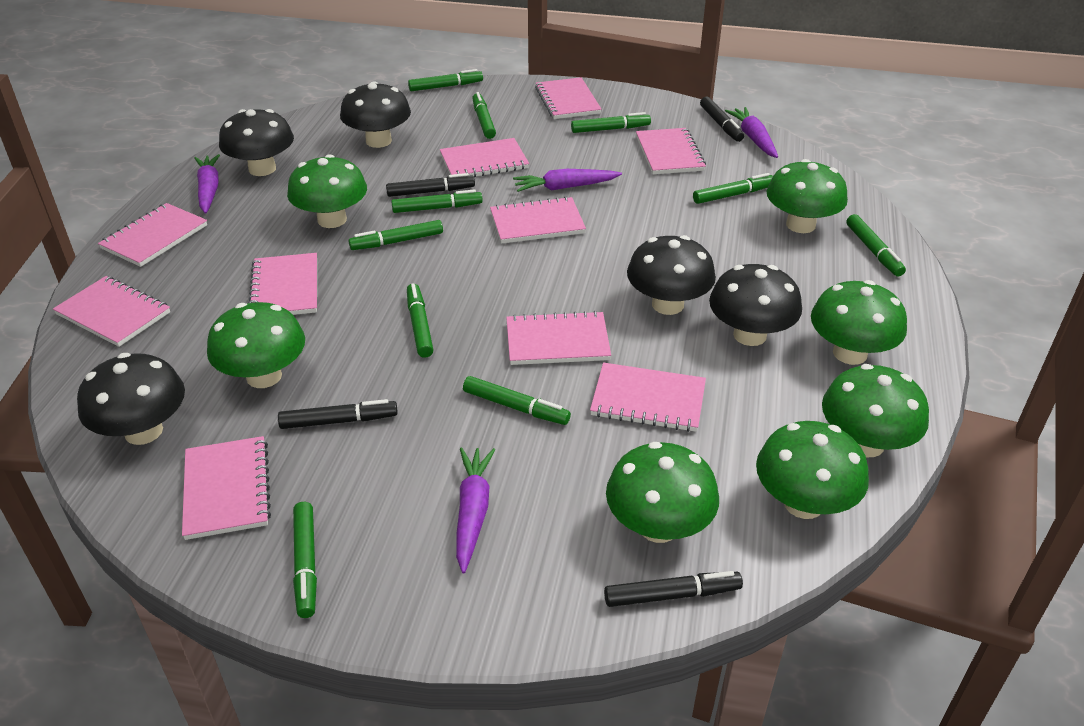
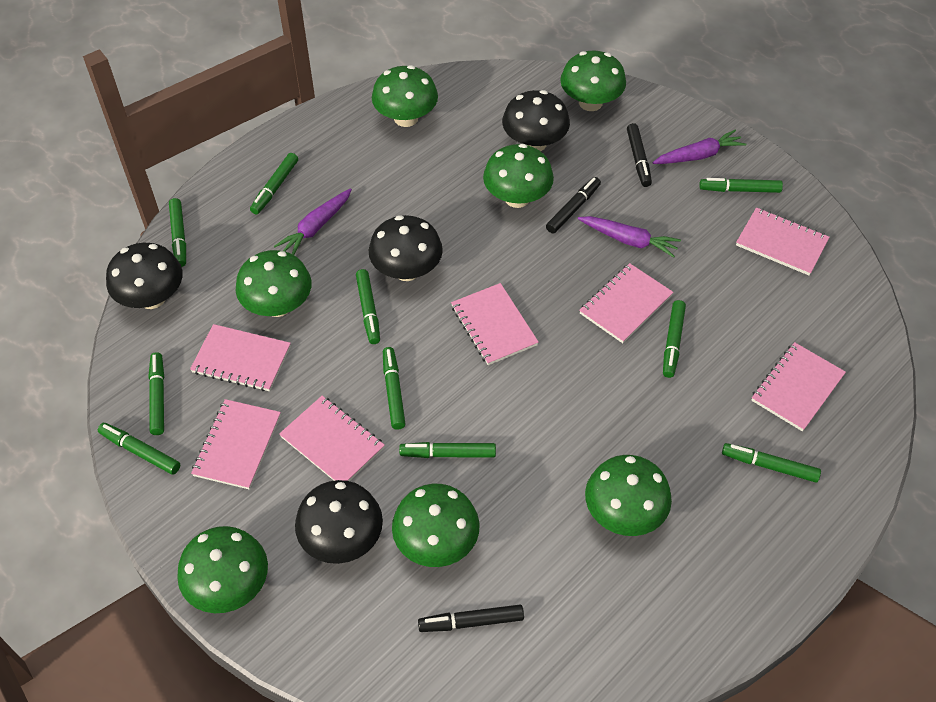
black marker: [278,399,398,429] [386,173,475,197] [604,571,743,607] [700,97,744,142] = 4 -> [418,605,524,632] [546,177,601,233] [627,123,652,187] = 3
black mushroom: [77,353,185,445] [219,109,294,176] [340,81,411,148] [627,235,716,315] [709,264,802,346] = 5 -> [106,243,183,309] [295,480,383,564] [369,215,443,281] [502,90,570,151] = 4
pink notebook: [53,276,170,347] [98,203,207,267] [182,436,271,540] [249,253,317,315] [440,138,529,177] [490,196,586,243] [506,311,611,365] [535,77,602,119] [590,363,706,432] [636,128,706,174] = 10 -> [190,324,291,391] [191,399,281,490] [279,396,385,481] [451,283,539,365] [579,263,673,343] [736,207,830,275] [751,342,846,431] = 7
purple carrot: [195,154,220,214] [456,447,495,573] [513,169,622,192] [725,107,778,158] = 4 -> [274,188,352,255] [578,216,681,258] [653,130,746,164] = 3

